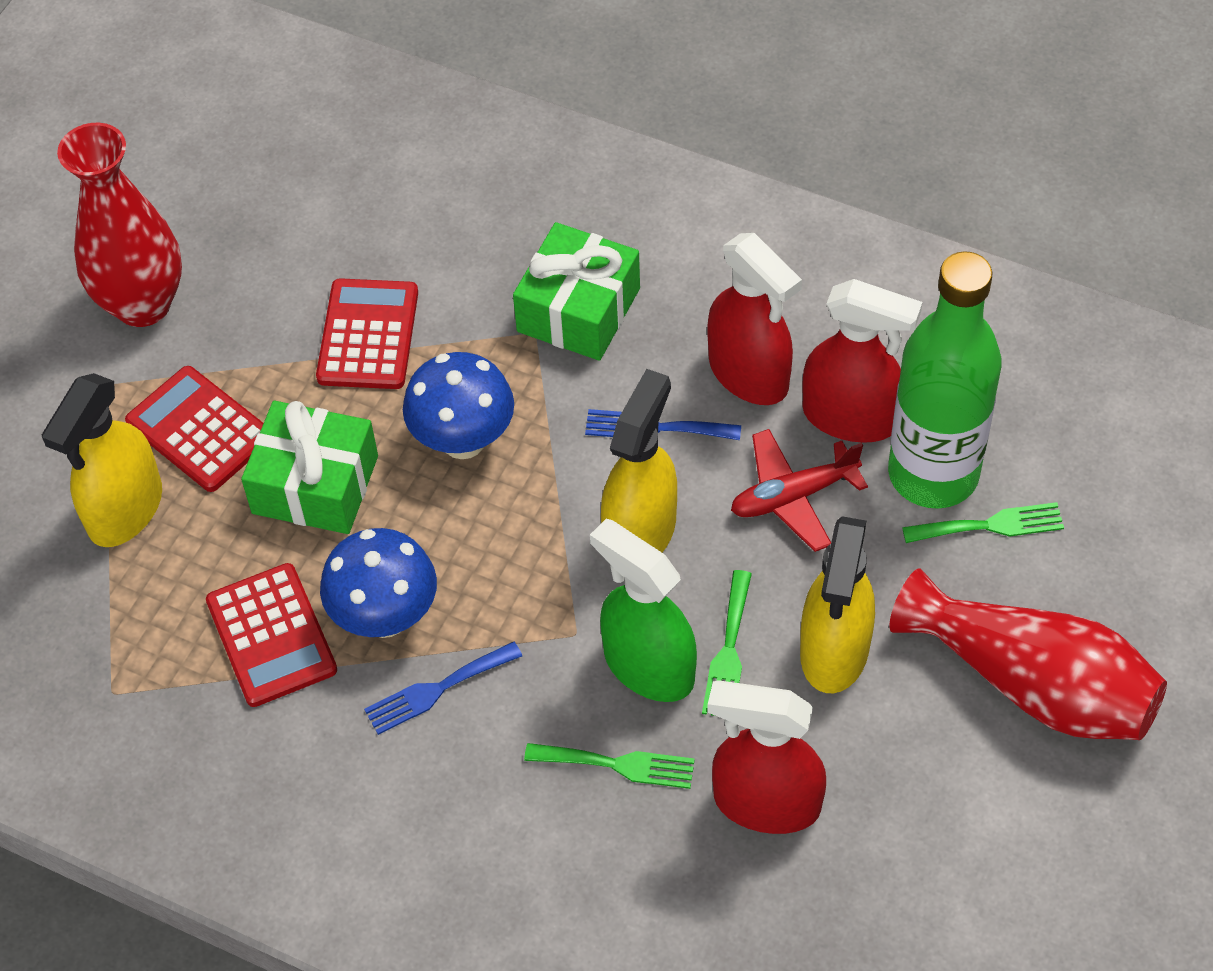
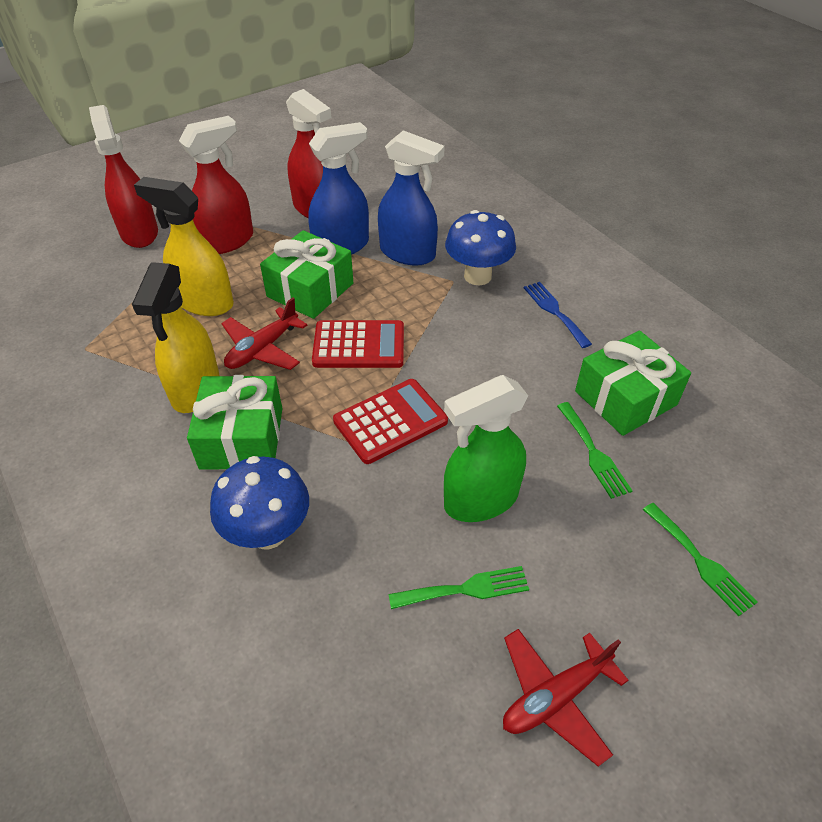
blue fork: [364,641,522,735] [585,409,741,440] = 2 -> [524,282,592,348] = 1
blue spray bottle: none = 0 -> [308,122,369,255] [378,130,445,266] = 2
green bottle: [888,251,1002,509] = 1 -> none = 0
green gift: [241,401,378,534] [513,222,640,361] = 2 -> [187,375,283,470] [260,230,353,319] [575,330,691,436] = 3
red calculator: [125,366,263,492] [206,563,337,707] [316,278,418,389] = 3 -> [312,320,404,368] [333,379,448,464] = 2
red plane: [731,429,868,552] = 1 -> [221,298,307,370] [503,629,629,766] = 2
red vase: [57,123,182,327] [889,568,1167,740] = 2 -> none = 0
yellow spray bottle: [42,373,162,547] [601,369,677,552] [800,516,875,693] = 3 -> [132,262,219,413] [134,177,234,316] = 2

